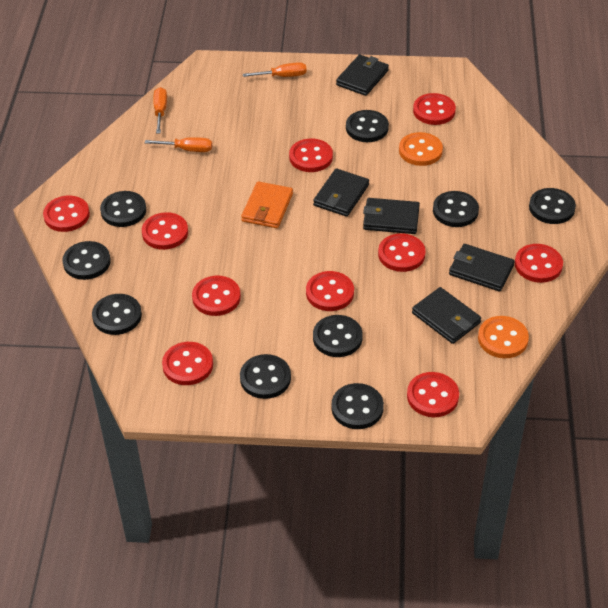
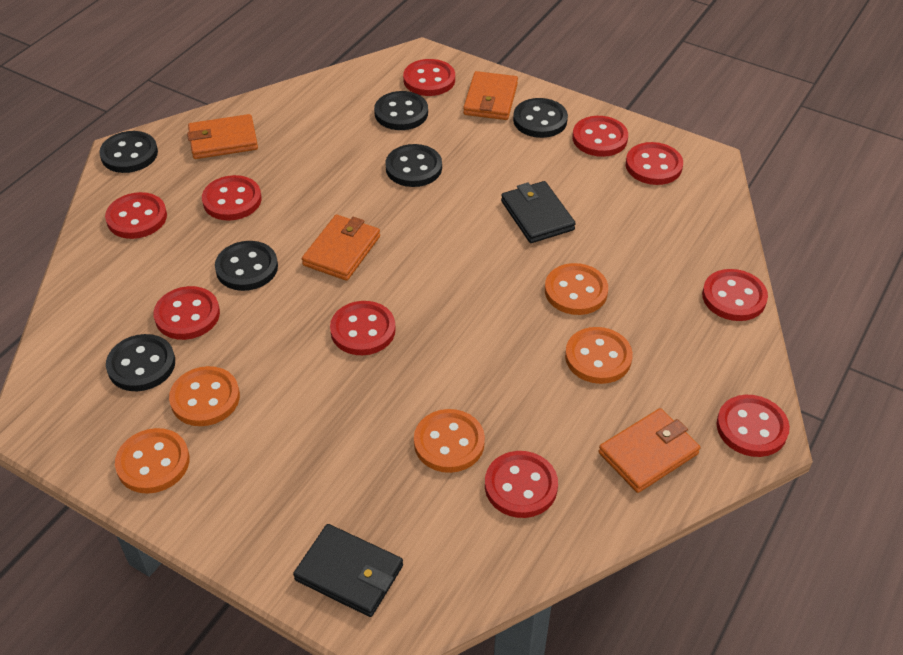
black button: [62,241,111,280] [92,294,142,335] [100,191,146,227] [240,354,291,399] [313,315,363,357] [331,383,384,429] [346,110,389,142] [433,191,479,227] [529,188,576,224] = 9 -> [99,131,158,173] [106,334,175,391] [215,241,278,291] [374,91,428,130] [385,144,442,187] [513,98,568,138] = 6
black wallet: [313,168,369,217] [336,54,389,96] [363,198,420,234] [412,287,481,344] [449,244,515,292] = 5 -> [293,524,403,617] [501,181,576,243] = 2
orange button: [399,132,443,166] [478,316,529,358] = 2 -> [115,428,190,494] [169,366,240,426] [414,409,485,473] [545,263,608,315] [565,327,633,384] = 5
orange screwdriver: [145,137,212,152] [153,87,167,134] [243,62,307,77] = 3 -> none = 0
orange wallet: [241,181,293,228] = 1 -> [187,114,258,159] [302,215,380,281] [463,71,518,120] [599,408,700,493] = 4

